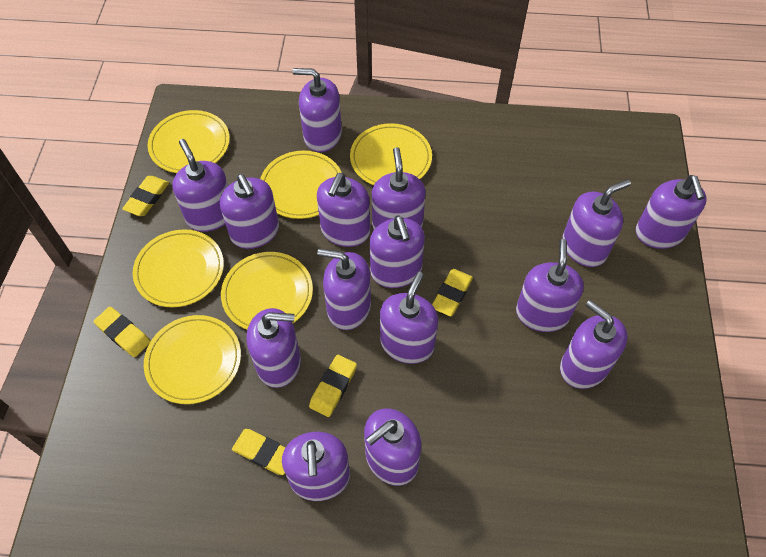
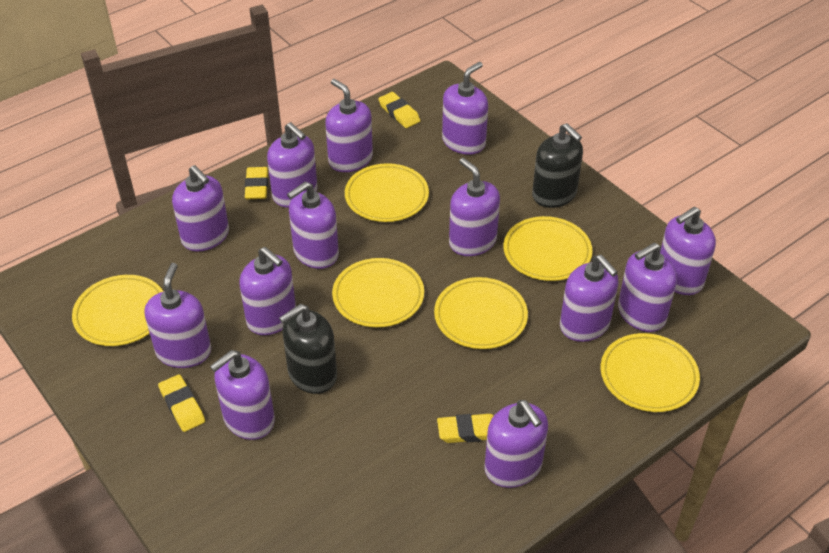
black soap dispenser: none = 0 -> [279,304,337,394] [532,123,583,208] = 2
purple soap dispenser: [172,139,228,232] [220,174,279,249] [247,308,301,388] [282,432,350,501] [293,68,342,152] [317,173,370,247] [317,249,371,330] [364,409,421,486] [370,215,425,288] [372,147,425,229] [380,272,438,364] [516,239,584,332] [560,300,627,389] [562,179,631,267] [636,175,707,249] = 15 -> [144,263,211,368] [172,165,229,251] [210,350,275,440] [239,247,296,335] [267,122,318,208] [287,181,339,269] [325,79,373,172] [442,62,488,154] [449,158,500,256] [484,400,548,488] [560,255,618,342] [618,242,677,332] [660,207,716,295] = 13
yellow eraser: [93,306,151,357] [122,176,169,216] [232,429,286,475] [309,355,357,417] [432,269,473,316] = 5 -> [158,374,205,432] [245,167,268,199] [378,92,420,128] [437,414,494,443] = 4

